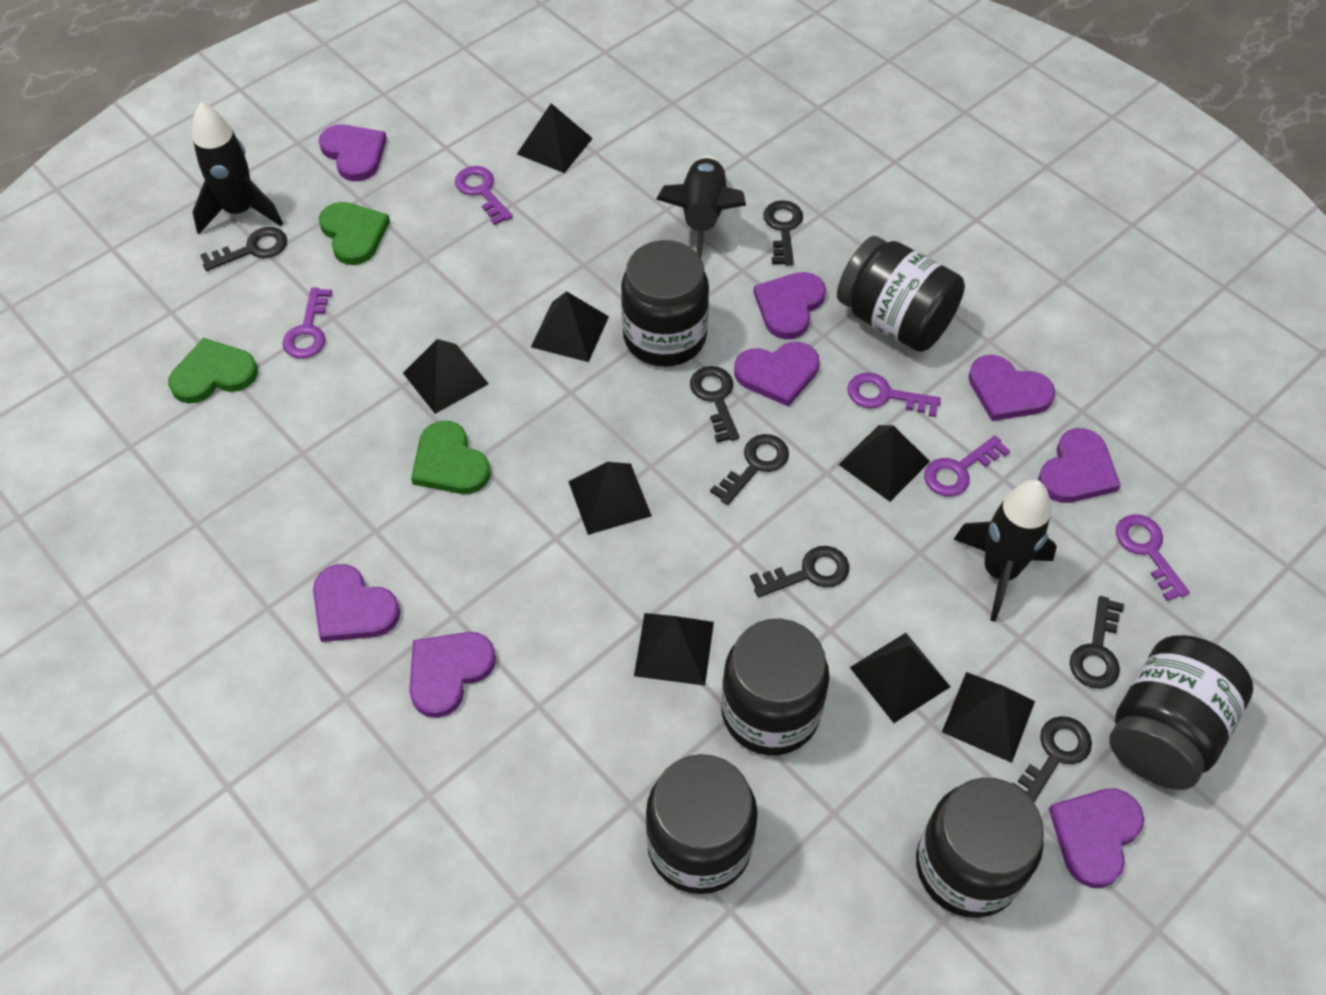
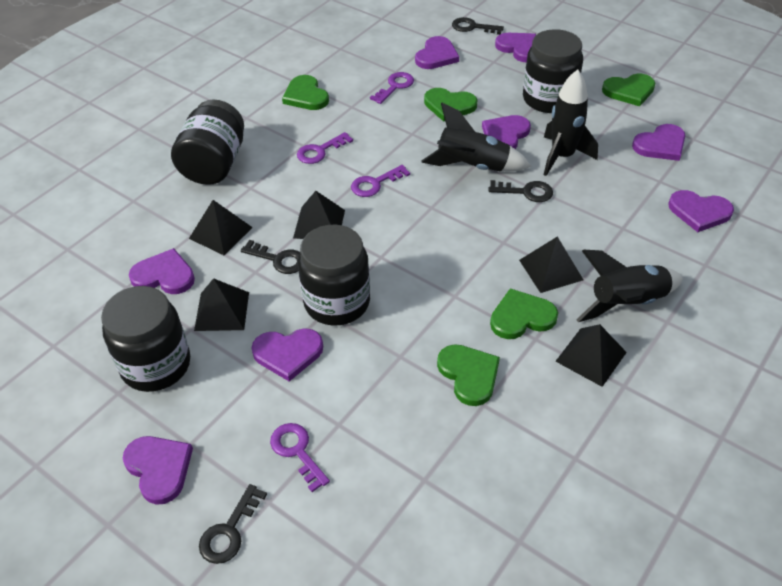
black jar: [621,240,709,367] [646,754,758,894] [721,619,830,755] [837,236,965,352] [916,778,1044,918] [1109,635,1253,790] = 6 -> [101,286,190,392] [171,99,244,185] [298,225,370,326] [523,29,583,113] = 4
black key: [200,227,287,271] [690,366,739,443] [710,434,789,505] [750,546,849,597] [763,200,803,266] [1012,716,1092,803] [1070,596,1124,689] = 7 -> [199,484,267,564] [241,240,300,274] [452,17,504,35] [489,180,553,202] = 4
black pyramid: [403,339,489,414] [517,104,593,173] [531,291,609,362] [568,462,652,535] [634,613,714,686] [838,425,930,502] [850,633,951,723] [942,672,1035,763] = 8 -> [189,200,253,255] [194,278,249,331] [293,191,345,239] [519,237,583,293] [555,324,627,387] = 5
green heart: [168,338,258,404] [319,202,390,265] [411,421,491,494] = 3 -> [282,75,329,110] [424,88,477,122] [437,344,500,406] [490,288,558,339] [602,74,656,106] = 5
purple key: [282,288,332,359] [455,166,513,225] [847,373,941,417] [924,436,1010,496] [1116,514,1190,601] = 5 -> [270,423,330,492] [297,132,353,164] [351,165,410,197] [370,72,414,104] = 4

